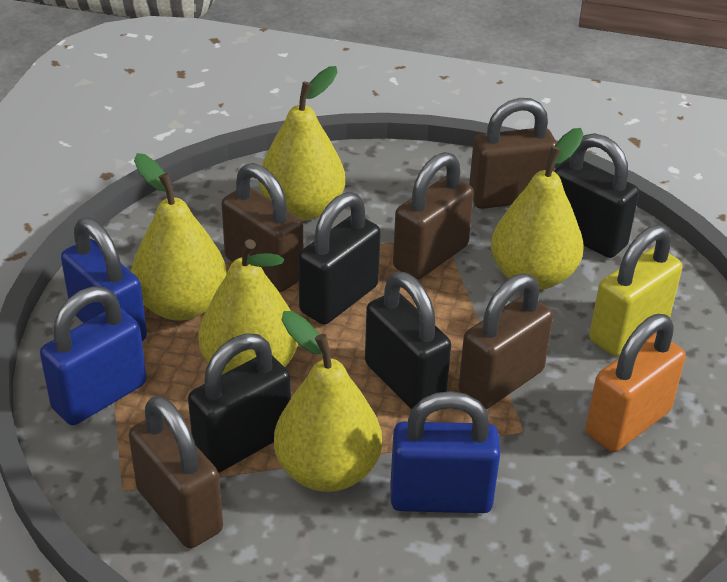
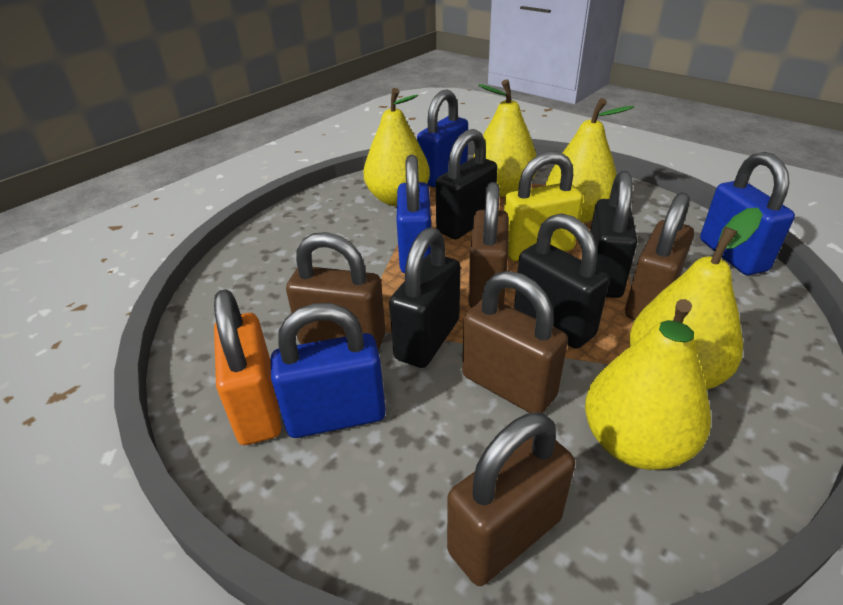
blue padlock: [40,286,147,425] [61,217,147,341] [391,391,500,513] = 3 -> [270,303,386,438] [396,155,431,273] [417,90,468,187] [700,152,795,275] = 4

